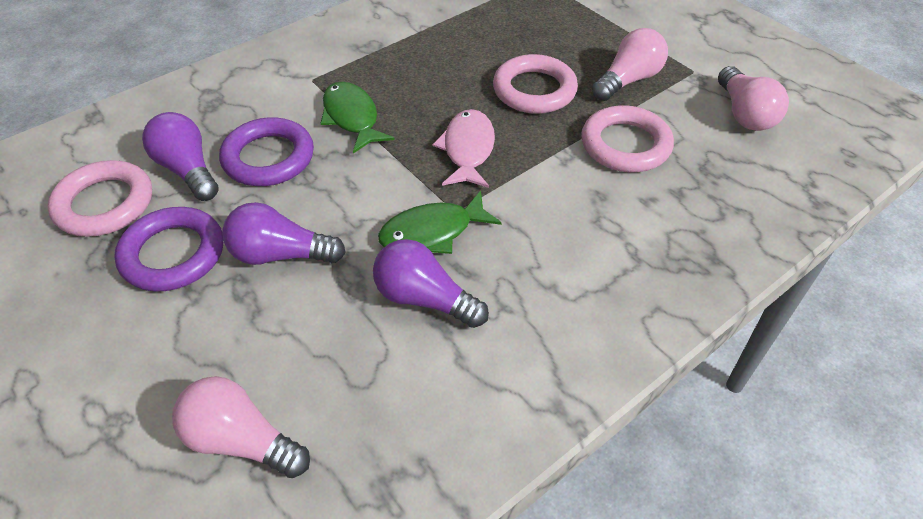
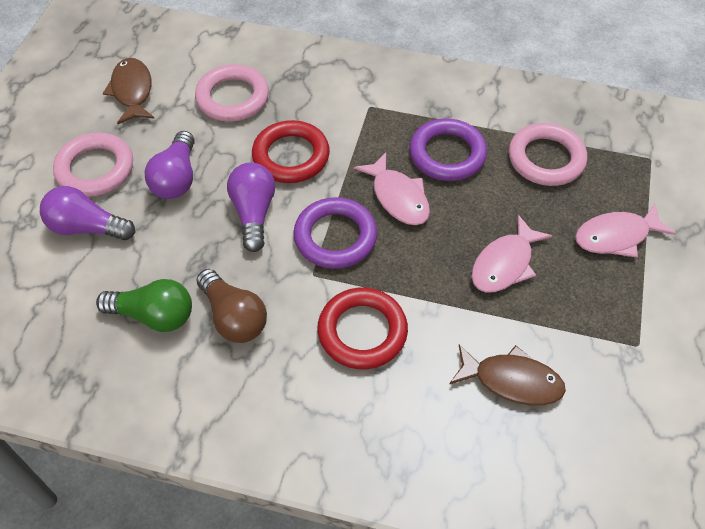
brown fish: none = 0 -> [103,58,155,124] [450,344,566,405] = 2
brown light bulb: none = 0 -> [196,269,267,343] = 1
green fish: [320,82,395,153] [378,191,502,254] = 2 -> none = 0
green light bulb: none = 0 -> [96,279,192,332] = 1
pink fish: [433,109,495,188] = 1 -> [354,152,430,225] [471,215,552,292] [575,204,676,258] = 3
pink light bulb: [172,376,310,478] [592,28,668,101] [718,66,789,131] = 3 -> none = 0
red ring: none = 0 -> [252,120,330,183] [317,287,408,369] = 2

